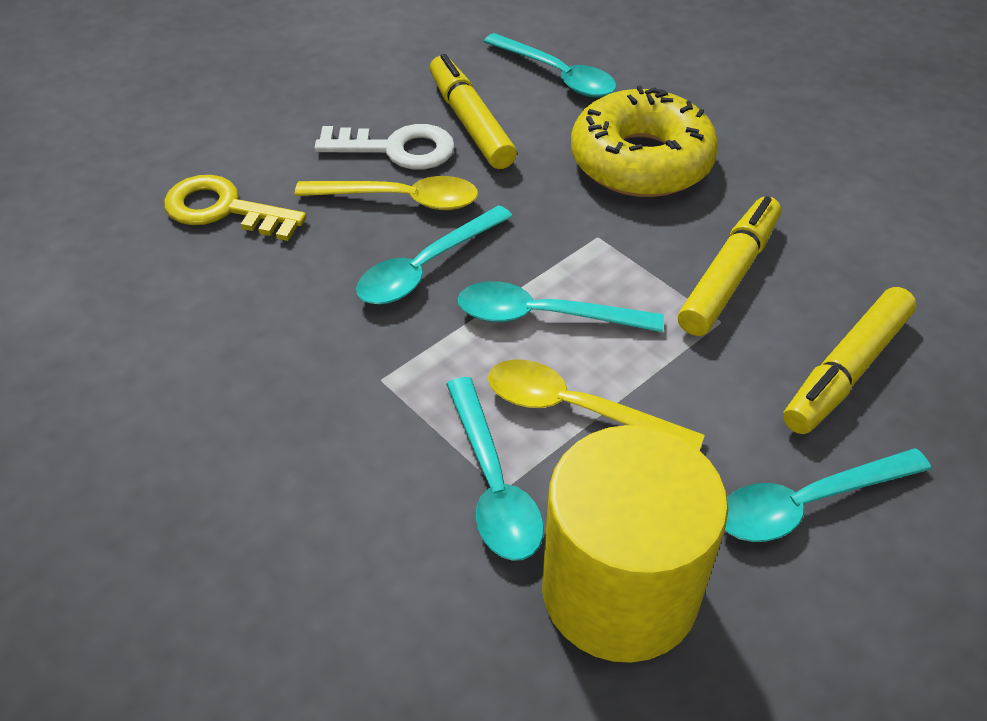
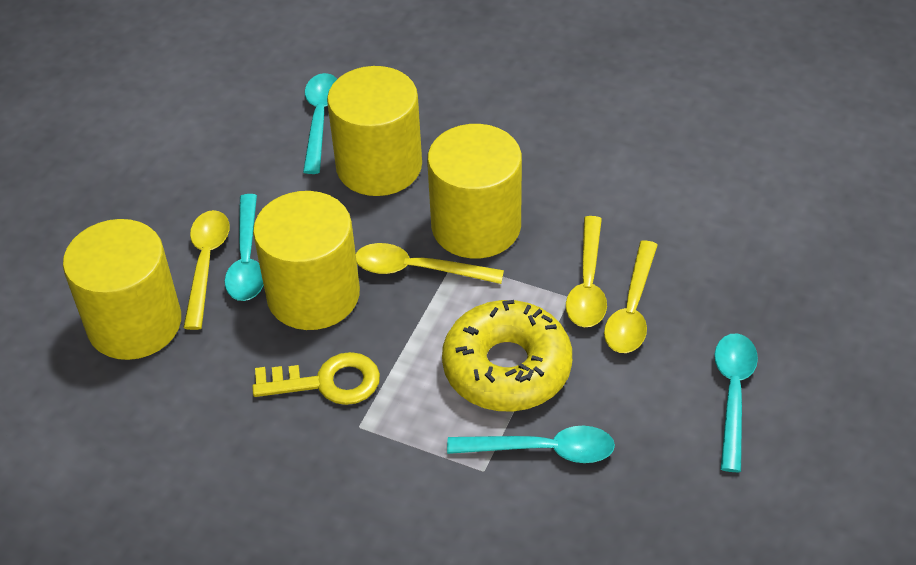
turquoise spoon: [356,205,513,305] [446,377,544,561] [458,281,664,332] [483,33,616,98] [725,448,931,542] = 5 -> [225,194,264,301] [303,73,337,174] [447,426,615,463] [714,333,758,472] = 4
white key: [314,124,455,170] = 1 -> none = 0
yellow cylinder: [542,425,728,663] = 1 -> [63,219,181,360] [253,191,360,330] [327,66,422,196] [427,124,522,259] = 4
yellow marker: [430,54,517,169] [678,196,781,336] [783,287,917,434] = 3 -> none = 0
yellow spoon: [295,176,478,210] [488,359,705,451] = 2 -> [183,210,230,330] [356,243,504,284] [566,216,607,327] [604,241,657,353] = 4

